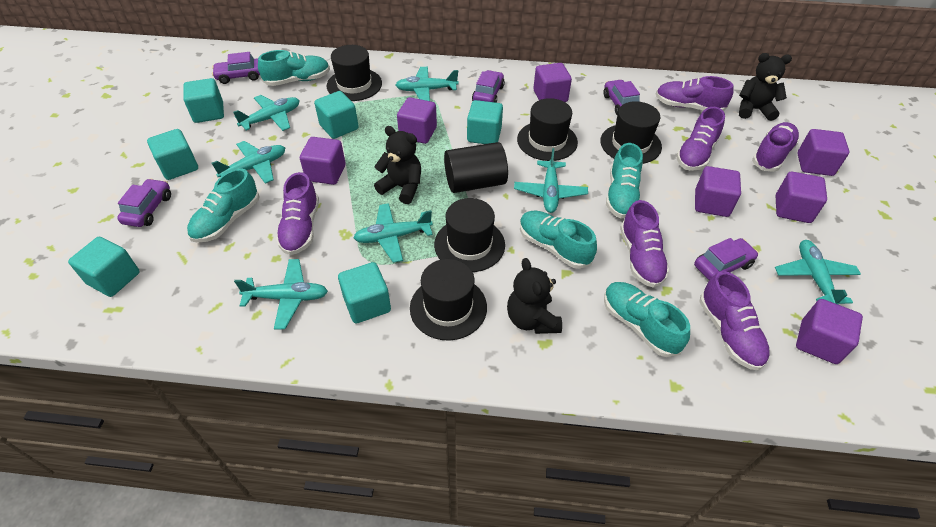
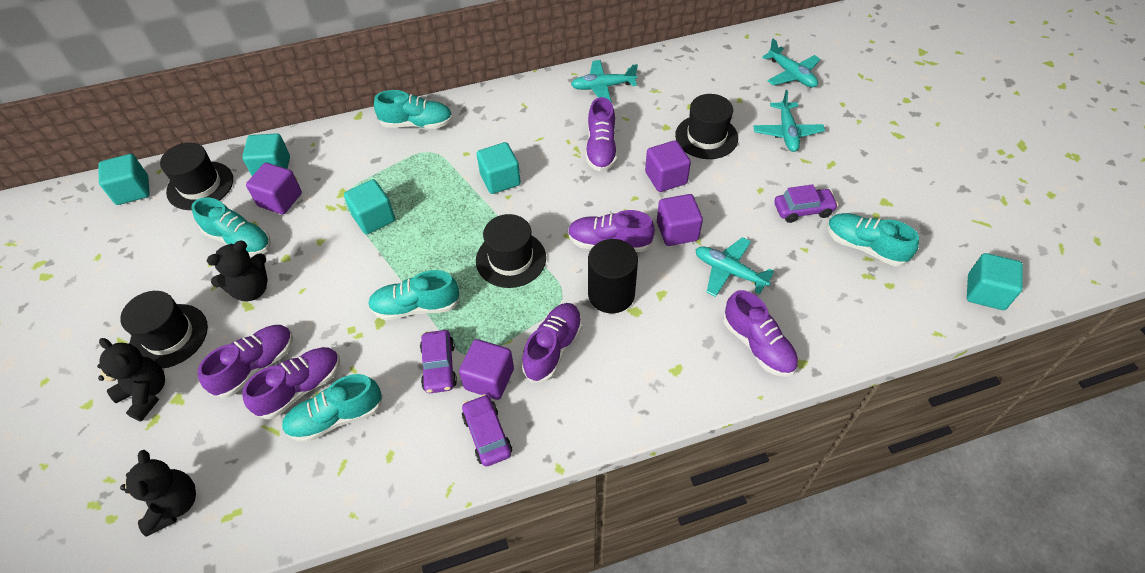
black hat: [327,45,382,101] [410,259,487,341] [434,198,505,272] [517,98,578,161] [600,101,662,164] = 5 -> [120,291,208,369] [160,142,233,210] [476,214,546,288] [675,94,738,159] = 4
purple car: [117,179,171,227] [212,52,260,84] [472,70,505,103] [603,79,640,115] [694,238,759,280] = 5 -> [420,330,457,393] [462,394,512,467] [774,184,838,223] = 3
purple cube: [300,137,346,185] [397,97,437,144] [533,63,572,102] [695,166,741,217] [776,172,827,223] [796,299,863,364] [797,129,849,176] = 7 -> [246,163,302,214] [459,339,514,400] [645,140,691,192] [657,194,703,246] = 4
turquoise cube: [68,237,140,297] [147,129,198,180] [183,78,224,123] [314,91,359,139] [338,262,391,323] [467,100,503,144] = 6 -> [98,154,150,205] [242,133,290,176] [344,179,395,234] [477,142,521,194] [967,253,1023,310] = 5
turquoise plane: [212,141,285,184] [233,95,300,131] [234,259,328,329] [353,203,433,263] [396,67,459,101] [514,148,588,213] [775,240,861,305] = 7 -> [571,60,638,103] [695,237,774,297] [753,90,825,152] [762,39,820,87] = 4

